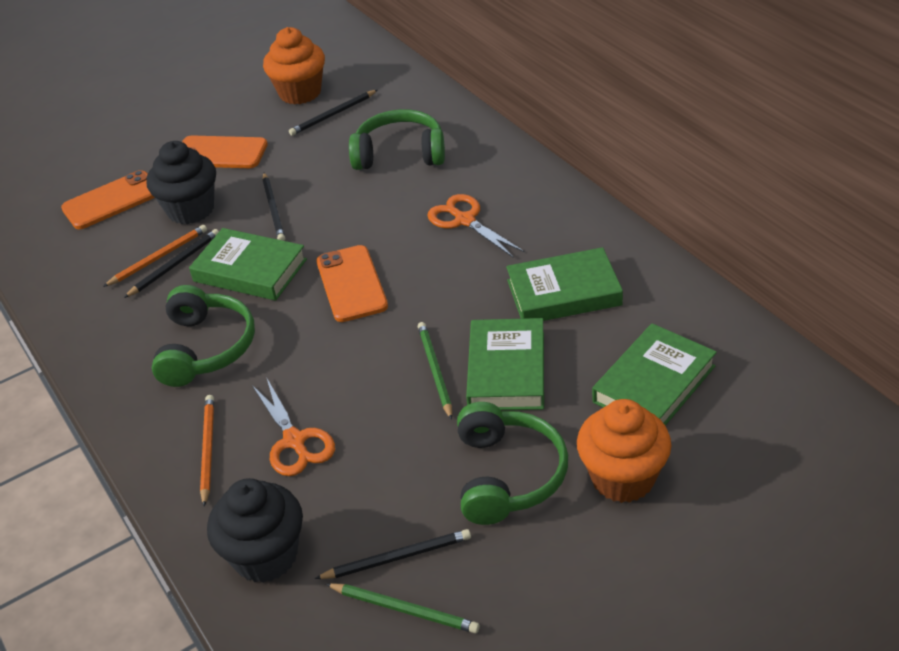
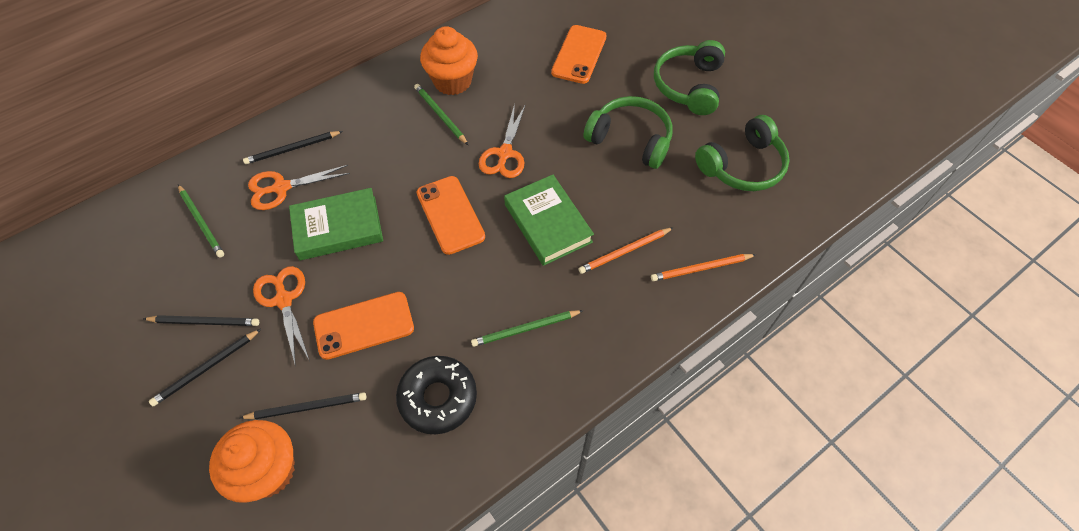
black cupcake: [146,141,216,224] [207,478,303,583] = 2 -> none = 0
black donut: none = 0 -> [396,356,477,434] = 1
green book: [189,228,307,301] [466,318,544,410] [506,247,623,321] [592,323,717,426] = 4 -> [289,188,383,260] [504,175,594,266] = 2
green pencil: [326,583,480,633] [418,322,452,420] = 2 -> [178,185,224,258] [414,84,468,145] [471,310,584,347] = 3
orange scissors: [252,377,335,476] [427,194,524,257] = 2 -> [248,165,350,210] [253,266,310,366] [479,104,526,178] = 3

